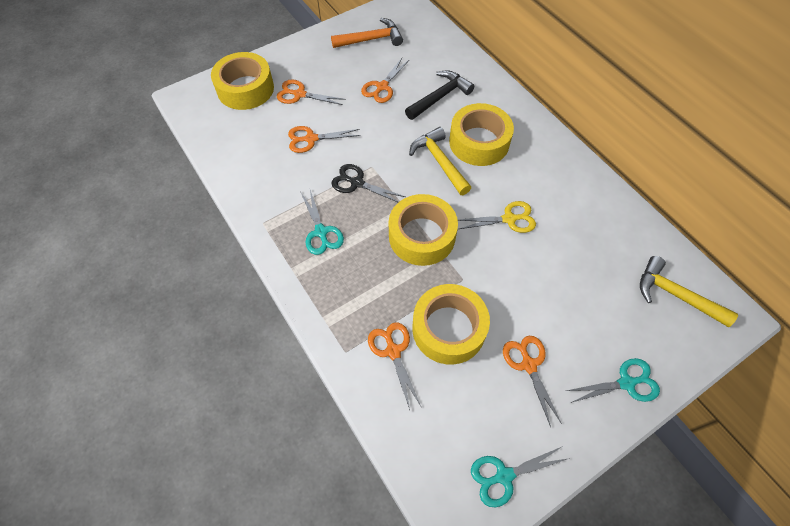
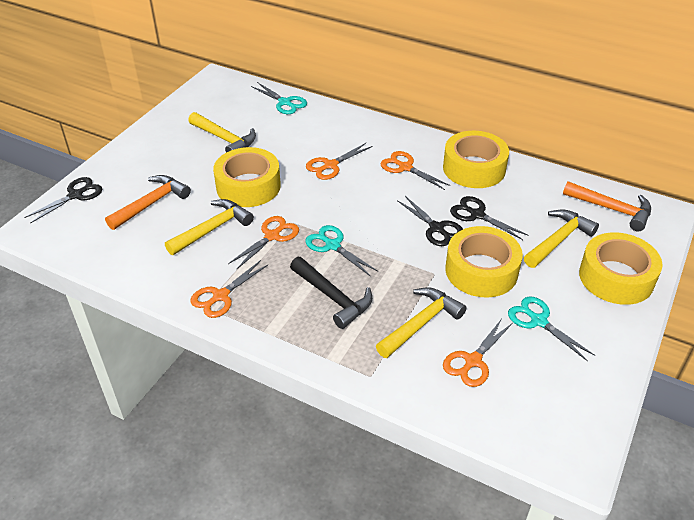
black scissors: [331,164,405,202] = 1 -> [24,177,102,224] [397,196,463,246] [450,196,528,240] = 3
orange hammer: [331,18,403,48] = 1 -> [105,175,191,230] [563,181,651,231] = 2
yellow hammer: [409,127,471,195] [640,256,738,327] = 2 -> [165,199,254,255] [188,112,256,152] [376,287,466,358] [524,210,599,268] = 4
yellow scissors: [458,201,536,233] = 1 -> none = 0

